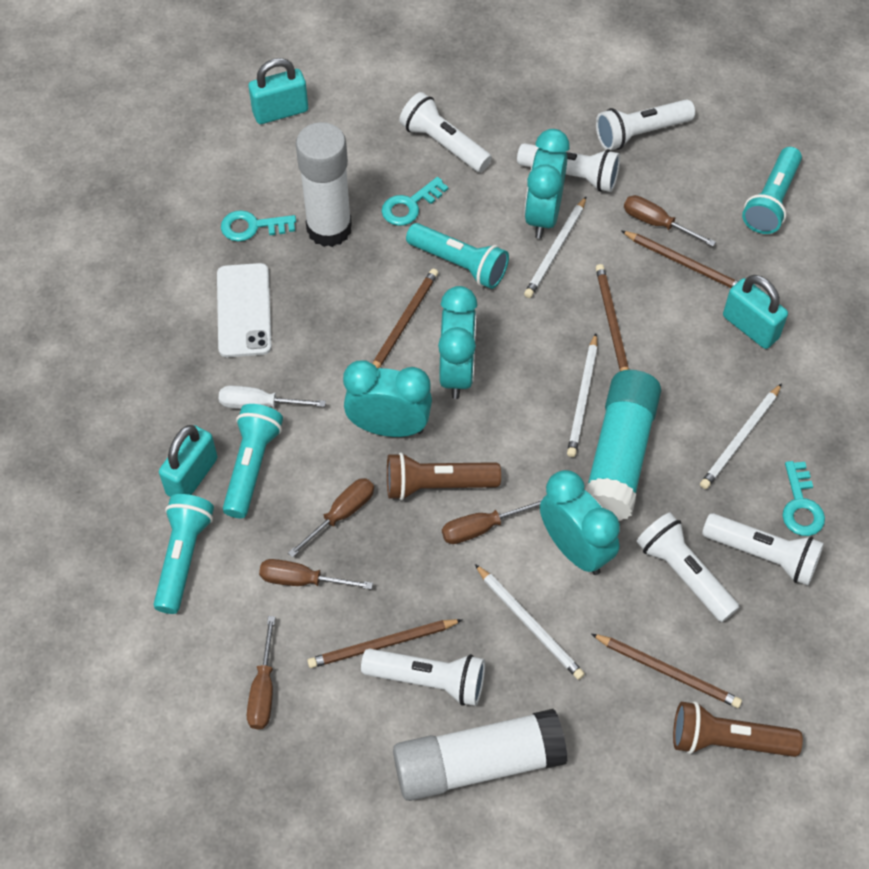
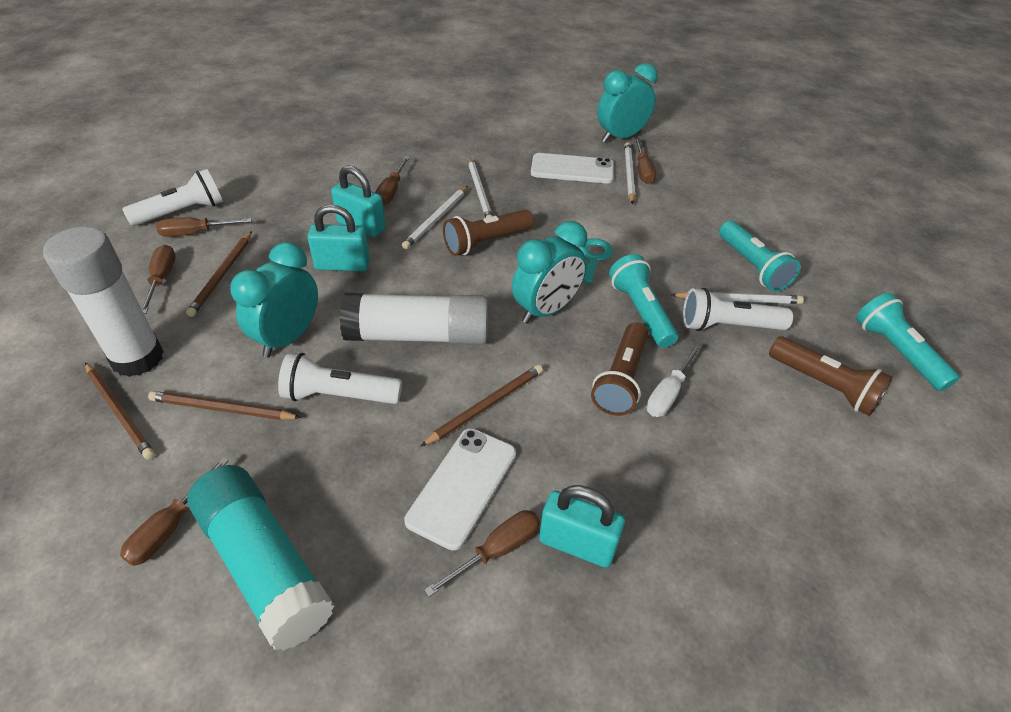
brown flashlight: [387,452,501,500] [673,701,803,757] = 2 -> [443,210,534,256] [591,322,649,416] [769,337,893,416] = 3
brown pencil: [307,619,463,668] [373,269,438,368] [592,634,742,708] [596,264,629,371] [621,230,739,288] = 5 -> [85,363,155,459] [148,391,301,420] [186,231,252,317] [420,365,543,447] = 4
brown screwdriver: [247,616,275,729] [259,559,373,590] [288,478,374,558] [442,499,542,544] [624,195,716,247] = 5 -> [120,457,229,566] [141,245,176,314] [156,217,252,237] [375,156,410,205] [424,510,540,597] [634,138,656,184] = 6
turquoise clock: [343,360,432,437] [438,286,477,399] [524,129,570,239] [540,470,620,575] = 4 -> [230,242,318,357] [512,221,588,324] [597,63,658,143] = 3
turquoise flashlight: [154,494,214,614] [223,404,283,518] [406,223,509,289] [742,147,802,234] = 4 -> [609,254,678,348] [719,221,800,292] [856,293,959,391] = 3
turquoise key: [221,210,296,242] [381,177,448,226] [782,461,825,536] = 3 -> [579,238,613,283] = 1
white flashlight: [361,649,485,706] [399,92,492,172] [517,143,620,192] [596,99,695,150] [636,512,739,622] [702,513,824,585] = 6 -> [122,169,223,226] [278,353,402,404] [683,288,793,331] = 3
white phone: [217,263,272,357] = 1 -> [404,428,516,550] [531,153,614,183] = 2

